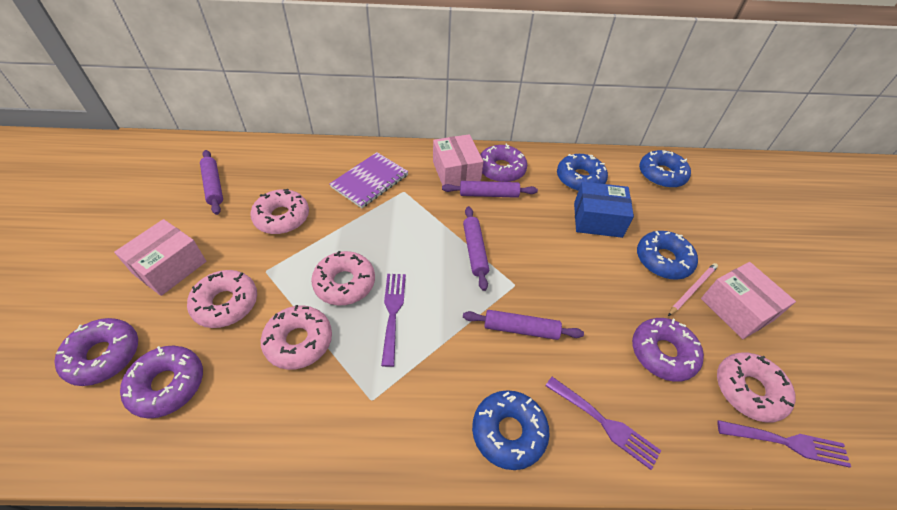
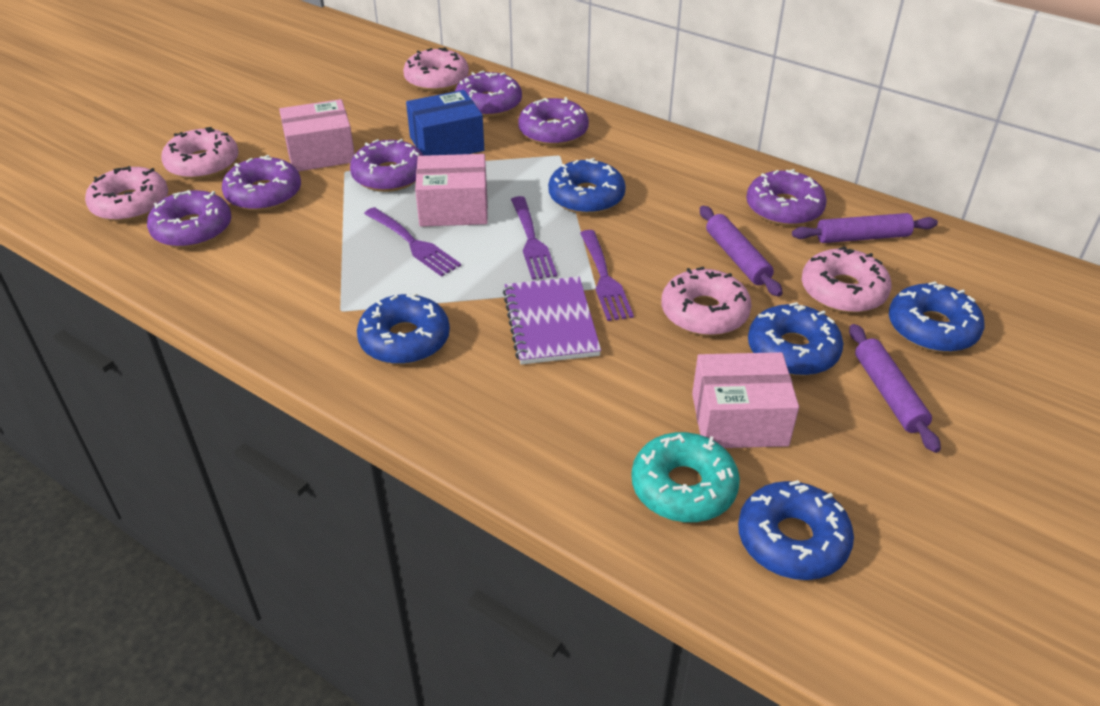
blue donut: [472,390,550,470] [557,154,608,191] [637,231,698,280] [639,150,691,188] = 4 -> [357,293,450,364] [548,158,626,214] [738,480,854,580] [748,302,843,376] [889,281,985,352] = 5
pink pencil: [668,263,718,316] = 1 -> none = 0
purple donut: [54,318,138,386] [120,346,203,419] [480,143,527,182] [632,318,704,382] = 4 -> [147,190,231,248] [222,155,301,211] [350,139,423,192] [455,71,522,117] [518,97,589,146] [746,169,827,226] = 6
purple rolling pin: [200,150,223,215] [442,181,538,198] [463,206,489,291] [463,310,584,340] = 4 -> [700,206,783,297] [792,213,938,243] [849,324,941,453] = 3
turquoise donut: none = 0 -> [631,432,740,522] = 1

